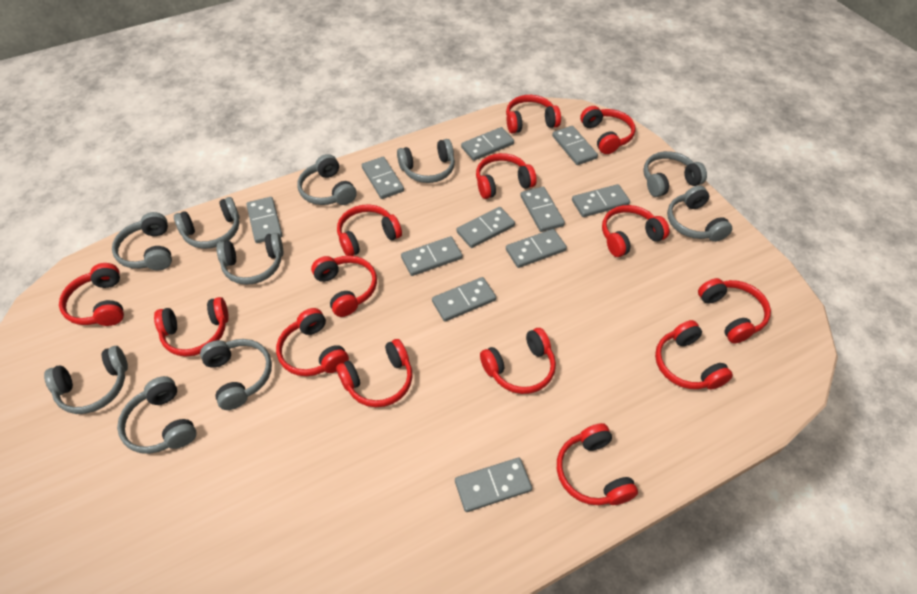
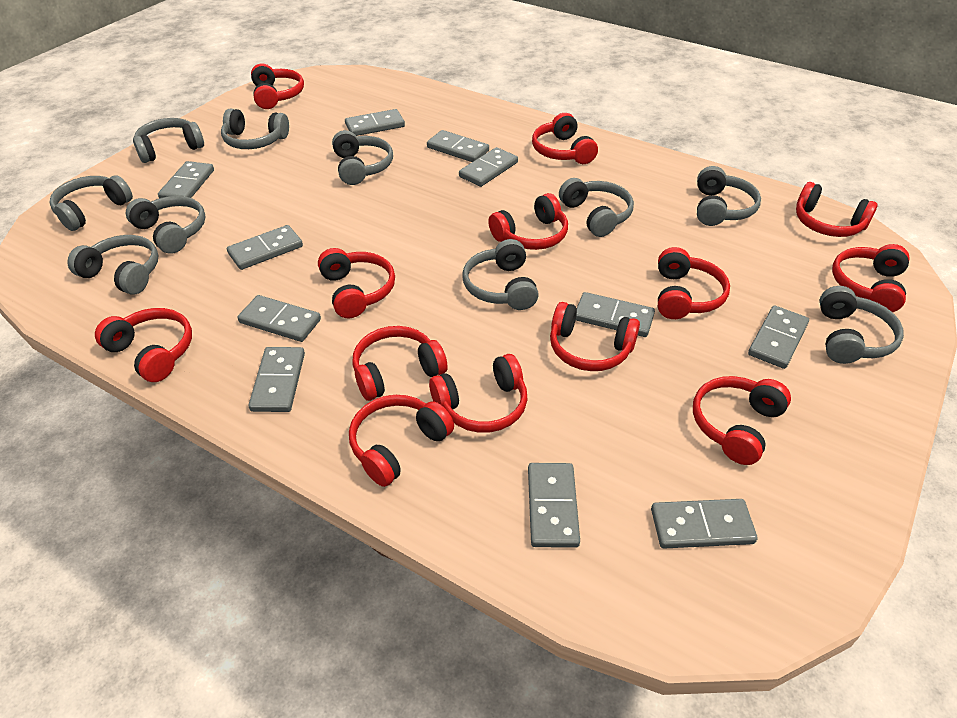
red headphones: [59,263,124,326] [154,297,229,356] [276,308,349,376] [311,256,377,317] [336,339,413,407] [337,204,402,256] [476,153,537,199] [480,328,556,394] [506,95,561,134] [557,423,638,505] [580,106,636,154] [602,205,669,257] [655,320,733,390] [698,278,771,344] = 14 -> [95,308,192,382] [251,63,304,109] [318,248,395,318] [349,395,454,487] [352,326,448,401] [429,354,528,433] [488,193,568,250] [532,113,598,164] [550,302,640,371] [658,247,730,319] [693,376,791,465] [796,182,878,237] [832,244,909,312] = 13

